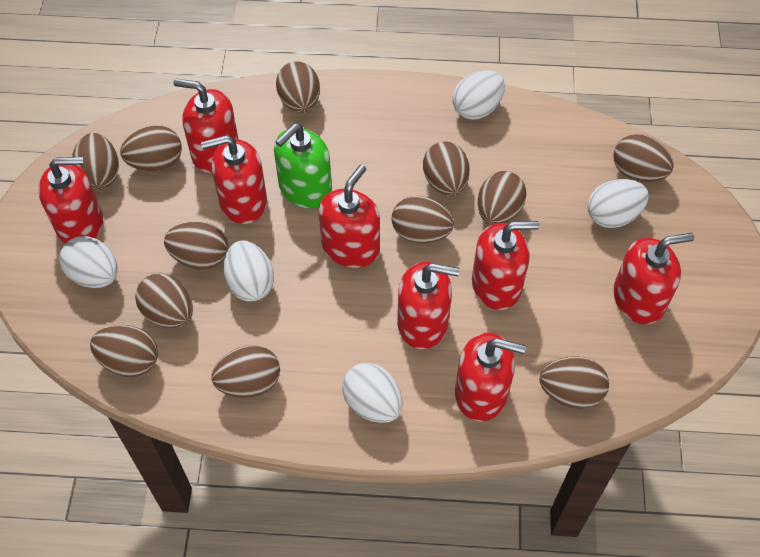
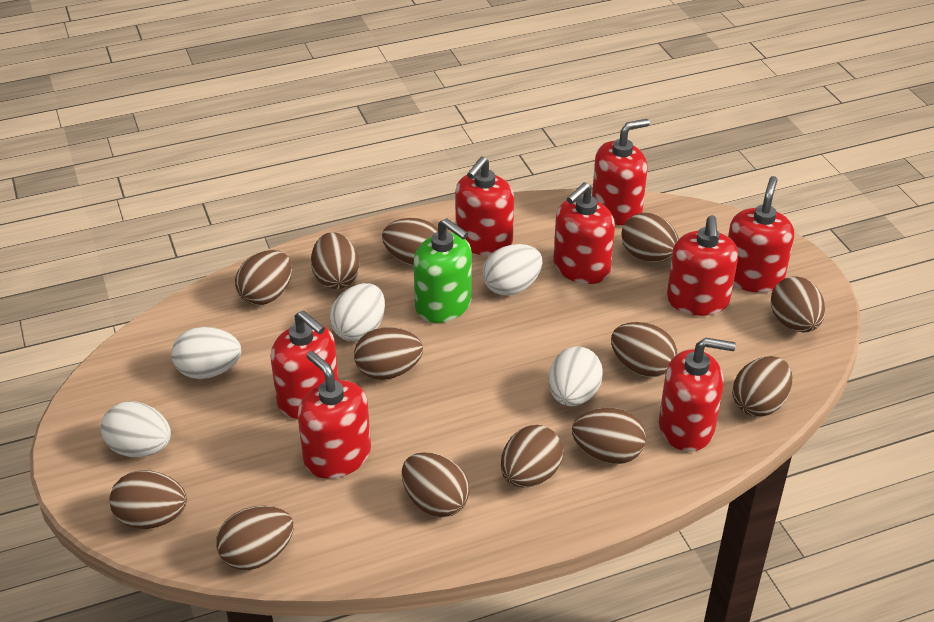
brown egg: [72,133,119,190] [90,325,158,377] [120,125,182,171] [135,273,193,328] [164,221,228,270] [211,345,280,398] [276,61,320,113] [392,196,454,243] [423,142,470,196] [478,171,527,225] [540,356,609,409] [614,134,674,182] = 12 -> [110,470,187,529] [216,506,294,570] [235,250,292,305] [311,232,360,289] [354,327,423,380] [382,218,438,266] [402,452,470,518] [501,425,563,487] [572,408,646,464] [611,322,677,377] [622,212,679,262] [732,356,792,417] [771,276,825,332] = 13

